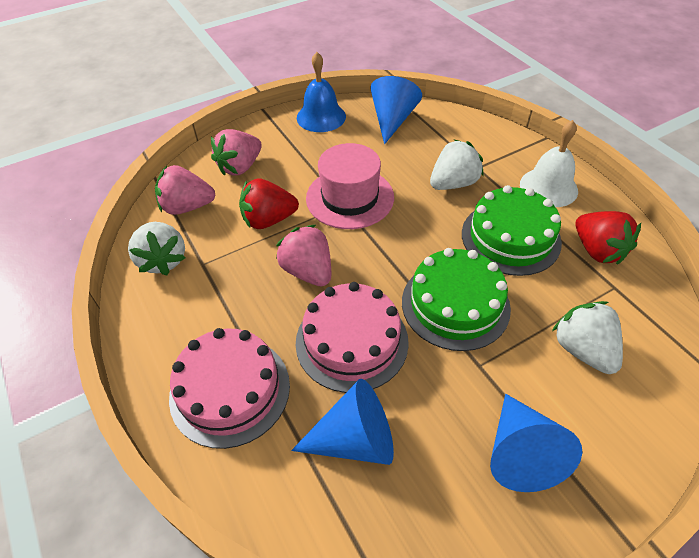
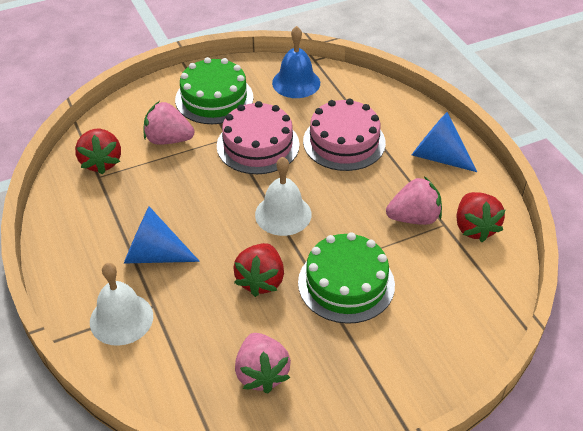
blue cone: [291,379,394,465] [370,76,422,144] [490,394,582,492] = 3 -> [124,206,200,264] [412,112,477,172] = 2
pink hat: [306,143,394,229] = 1 -> none = 0
red strawberry: [239,178,299,229] [576,211,641,265] = 2 -> [75,129,121,174] [233,243,284,297] [456,192,506,242] = 3
white bell: [520,120,578,207] = 1 -> [90,263,153,346] [255,157,312,236] = 2
white strawberry: [128,222,186,276] [430,139,484,190] [552,301,623,374] = 3 -> none = 0

